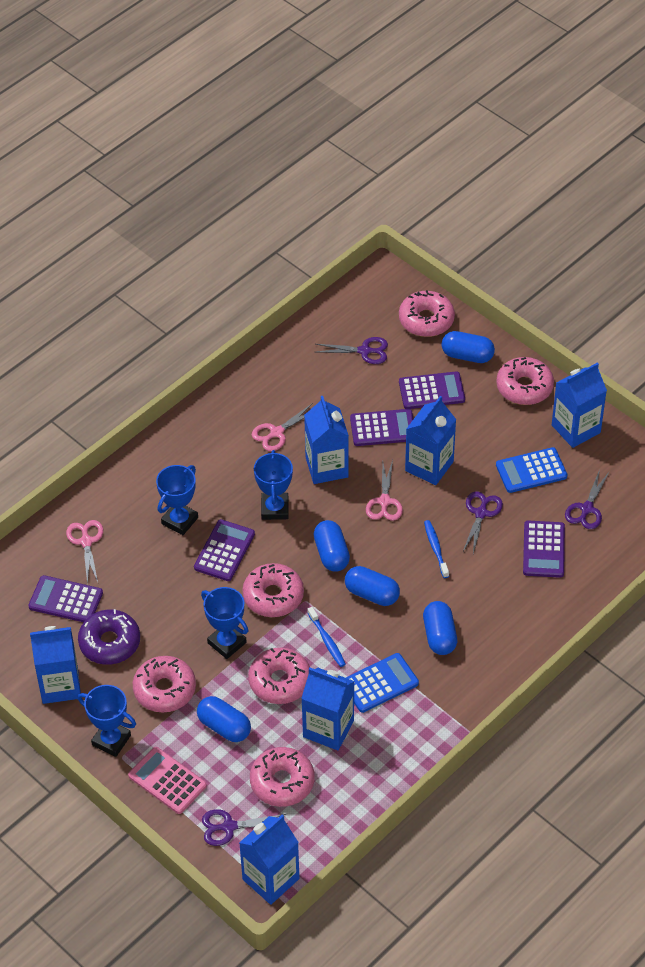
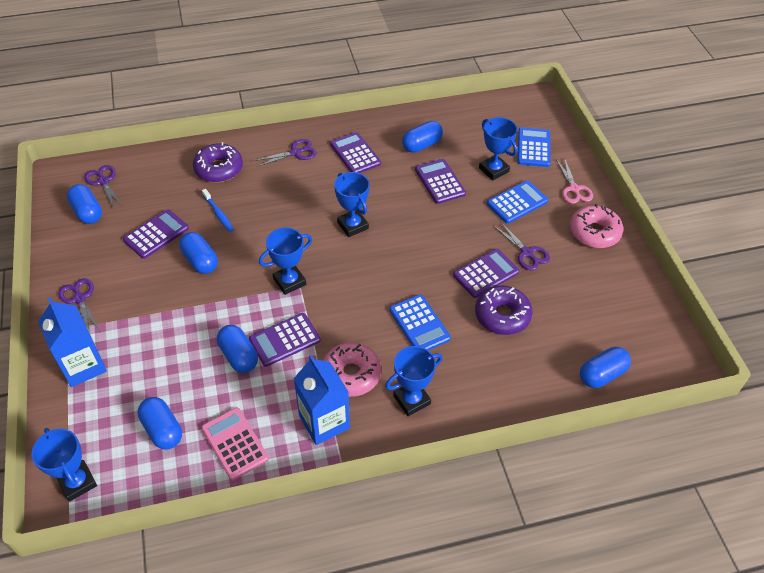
blue calculator: [346,653,419,713] [496,447,567,493] = 2 -> [390,294,451,350] [487,181,549,223] [518,127,551,167] = 3
blue capsule: [197,696,251,742] [314,520,350,572] [345,566,400,606] [423,601,457,655] [442,331,495,363] = 5 -> [67,184,102,224] [138,397,182,449] [179,232,218,274] [217,325,258,373] [402,121,443,153] [580,347,631,388] = 6
blue carton: [30,626,81,704] [239,815,299,905] [301,668,354,751] [304,396,349,484] [405,396,456,485] [552,363,607,448] = 6 -> [38,297,107,387] [294,355,350,445] = 2
blue toothbrush: [308,607,346,667] [424,520,449,578] = 2 -> [202,189,234,232] = 1
blue trophy: [78,685,136,757] [156,465,198,535] [201,587,248,659] [254,450,293,520] = 4 -> [32,428,97,502] [259,228,312,295] [334,172,370,237] [385,346,443,416] [479,117,517,180] = 5
pink donut: [133,656,196,713] [242,563,304,617] [248,648,310,704] [250,747,315,807] [399,290,455,337] [496,357,554,405] = 6 -> [323,342,381,397] [570,204,623,248] = 2
pink scissors: [66,520,103,585] [252,403,313,451] [366,460,403,521] = 3 -> [556,158,593,204] = 1
purple donut: [78,609,140,665] = 1 -> [193,142,243,183] [475,285,533,335] = 2

